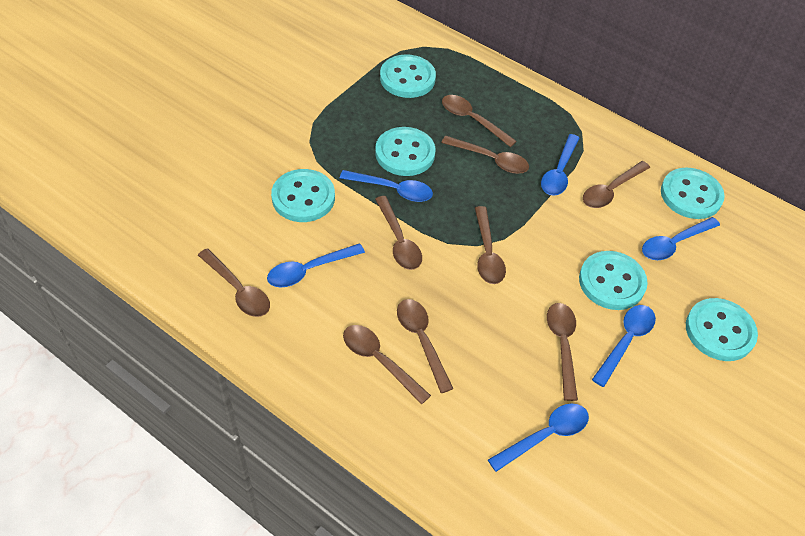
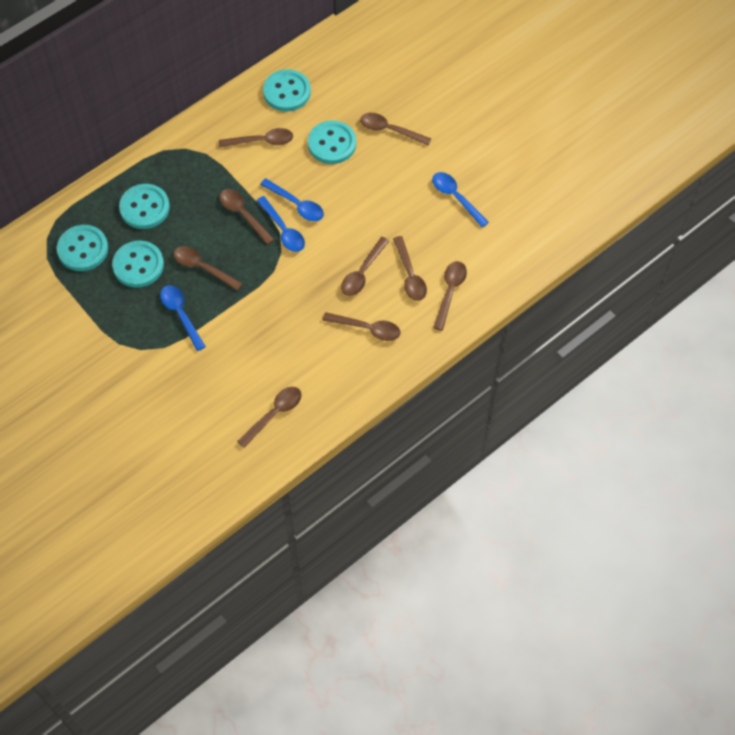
blue spoon: [267,243,365,288] [340,170,433,202] [488,403,589,472] [541,134,579,196] [592,305,656,387] [642,217,720,260] = 6 -> [160,285,206,351] [256,196,305,252] [260,178,324,221] [432,172,489,227] = 4
turquoise button: [271,169,335,222] [375,127,436,176] [380,54,436,98] [579,251,648,310] [661,168,725,219] [686,298,758,361] = 6 -> [57,225,108,271] [112,240,164,288] [119,184,170,229] [263,69,311,111] [308,121,356,164] = 5

